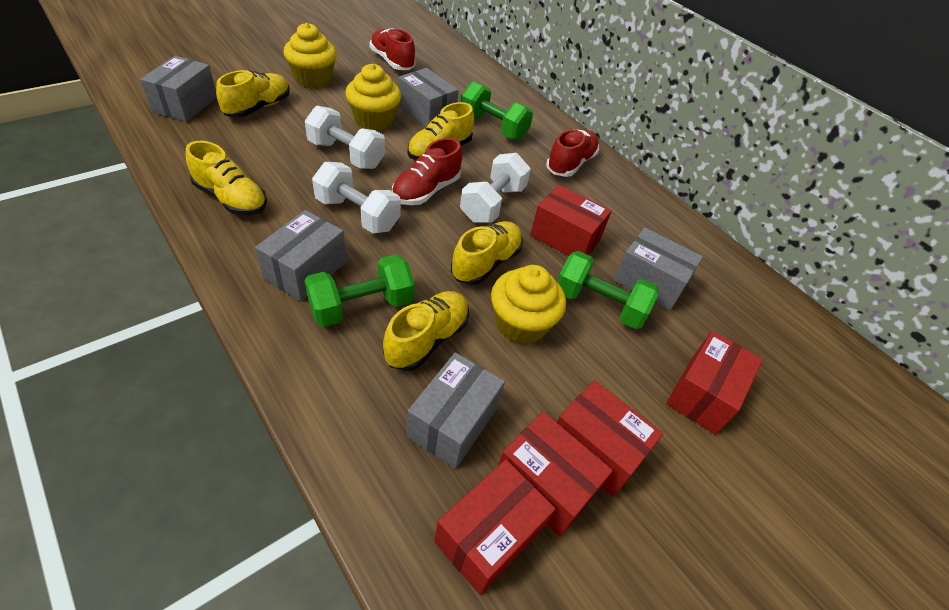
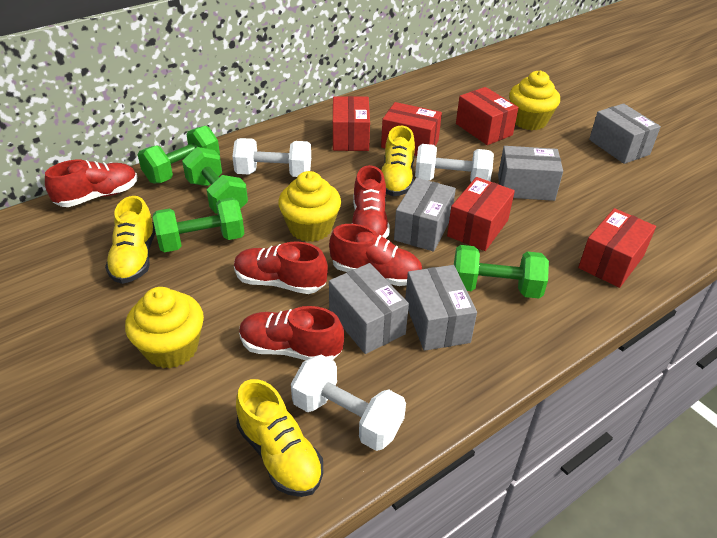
green dumbbell: [304,254,415,327] [461,82,533,140] [557,251,659,329] = 3 -> [138,126,220,183] [153,197,245,252] [182,147,248,213] [454,245,549,299] = 4
red shoe: [369,28,416,70] [392,138,462,205] [546,129,599,177] = 3 -> [45,160,137,207] [234,241,328,294] [239,306,344,361] [329,224,422,286] [352,165,390,238] = 5
yellow shoe: [186,141,267,216] [216,70,290,118] [383,291,469,371] [407,102,474,160] [451,221,523,285] = 5 -> [105,196,155,284] [236,379,323,497] [381,126,415,196] = 3

